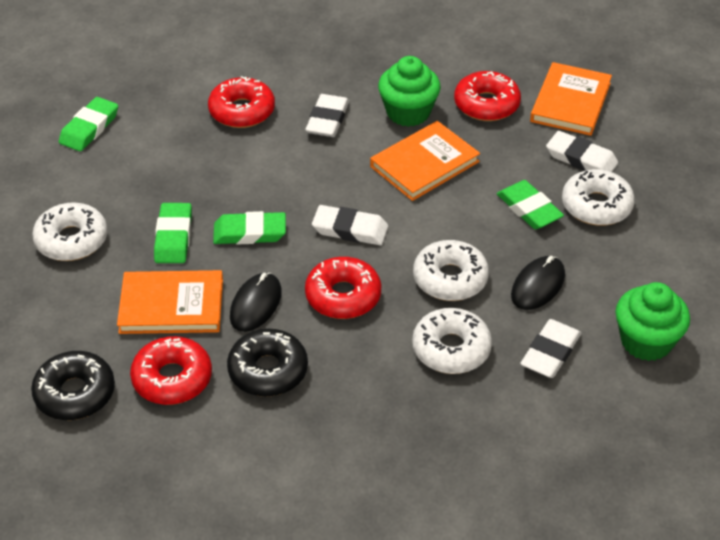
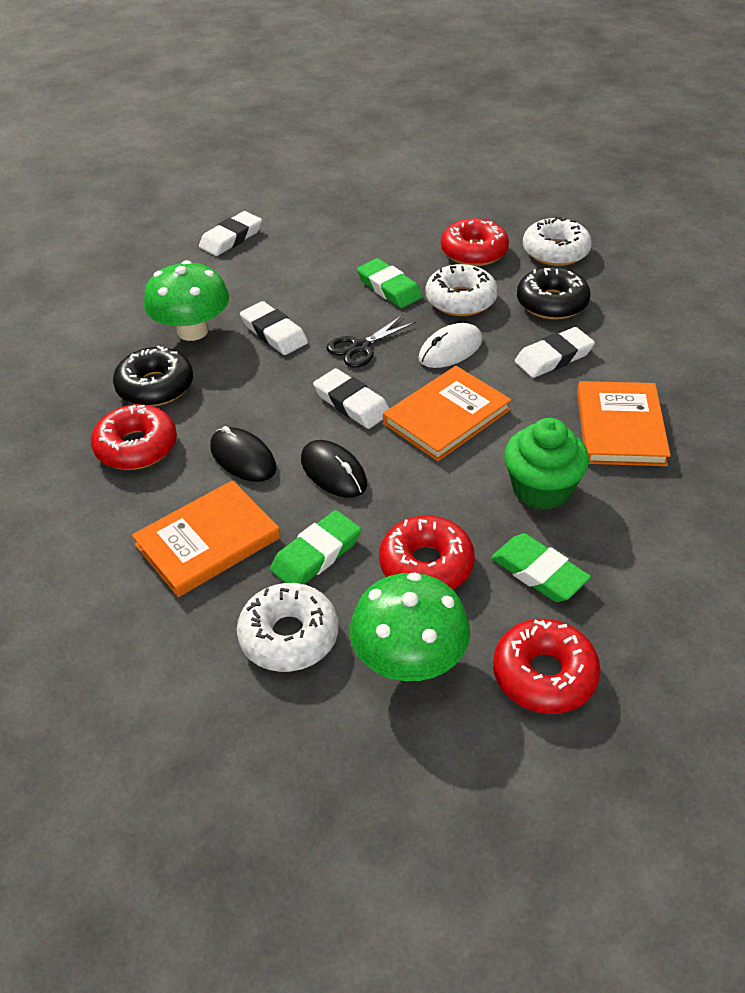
black scissors: none = 0 -> [327,315,416,367] = 1
green cupcake: [378,56,441,127] [615,282,690,361] = 2 -> [504,418,589,510] = 1
green eraser: [59,97,118,151] [154,203,192,263] [213,211,286,244] [497,180,564,229] = 4 -> [270,510,361,584] [357,258,423,308] [491,533,591,602] = 3
green mushroom: none = 0 -> [144,260,229,341] [350,572,470,681] = 2
white donut: [32,202,107,261] [412,308,492,374] [413,240,489,301] [562,169,635,226] = 4 -> [237,583,339,672] [425,264,498,316] [523,216,592,266] = 3
white mouse: none = 0 -> [419,323,483,368] = 1

